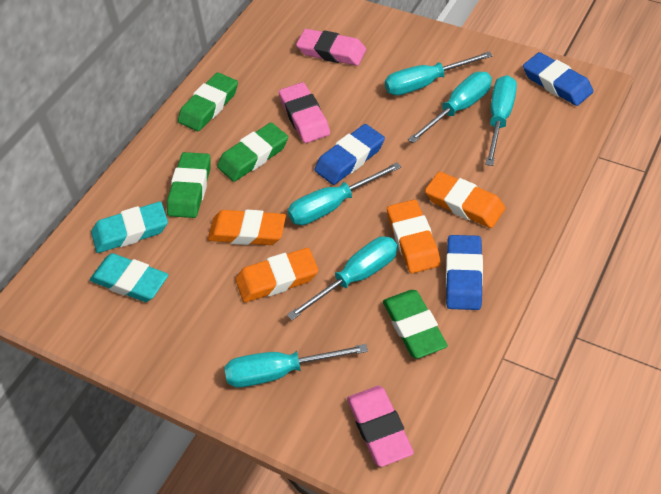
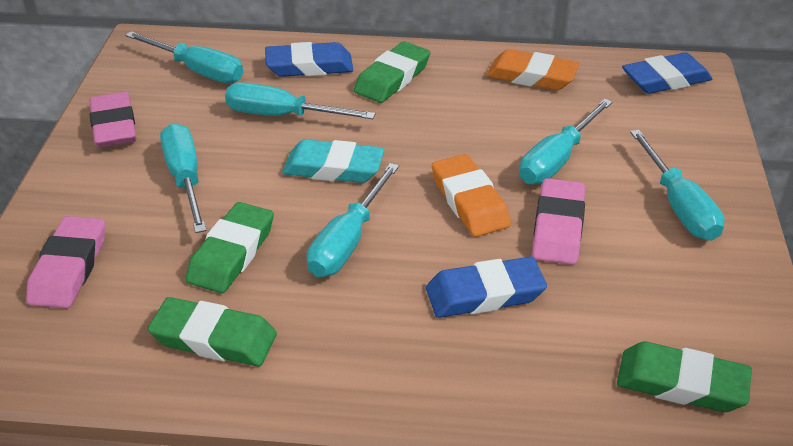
orange eraser: [208,210,286,245] [235,248,318,303] [387,200,441,273] [425,172,505,228] = 4 -> [432,154,511,237] [486,49,580,90] = 2
turquoise eraser: [90,253,168,302] [91,201,168,253] = 2 -> [282,139,385,183] = 1

